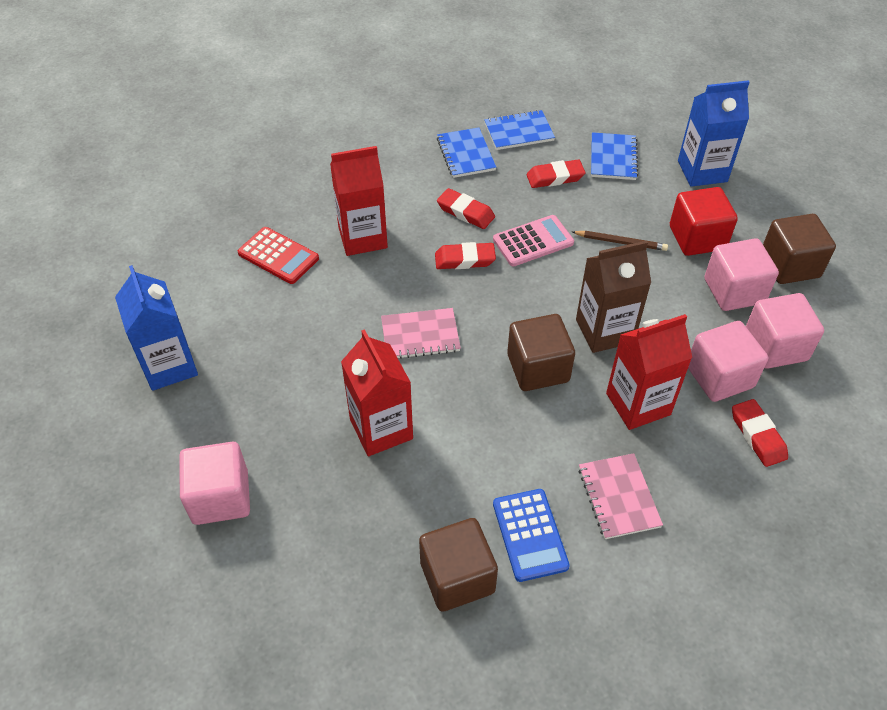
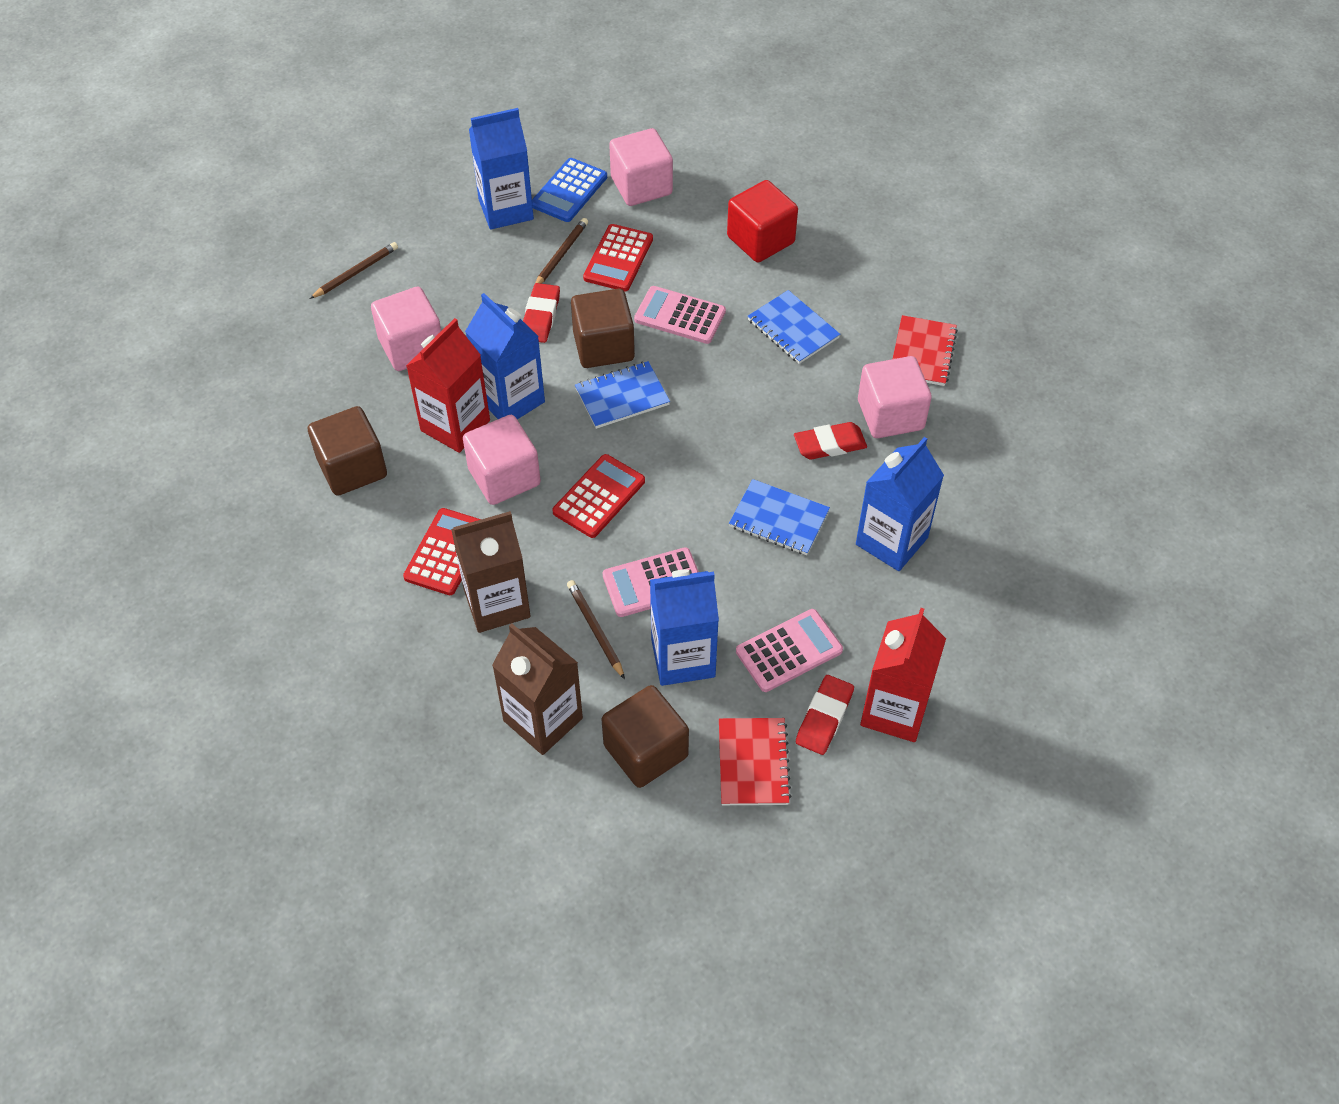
blue carton: [115,265,198,391] [678,80,750,187] = 2 -> [465,293,545,419] [469,108,534,230] [650,569,719,686] [856,437,944,571] = 4
brown carton: [576,241,651,353] = 1 -> [451,511,531,633] [492,623,583,755] = 2
brown pencil: [572,231,668,251] = 1 -> [310,242,398,299] [535,218,588,284] [567,580,625,679] = 3
pink calculator: [493,215,574,266] = 1 -> [603,547,699,617] [634,286,726,344] [736,609,843,692] = 3
pink notebook: [381,308,461,359] [578,453,663,539] = 2 -> none = 0
red calculator: [238,227,319,284] = 1 -> [403,508,481,595] [552,454,645,538] [583,224,653,291] = 3
red carton: [330,146,388,256] [341,329,413,456] [606,314,692,430] = 3 -> [406,318,490,453] [860,608,946,742] = 2
red eraser: [435,242,496,269] [437,188,495,229] [527,159,585,188] [732,399,788,467] = 4 -> [523,283,560,343] [794,422,867,460] [796,675,854,755] = 3
red notebook: none = 0 -> [719,718,791,805] [892,315,958,386] = 2

